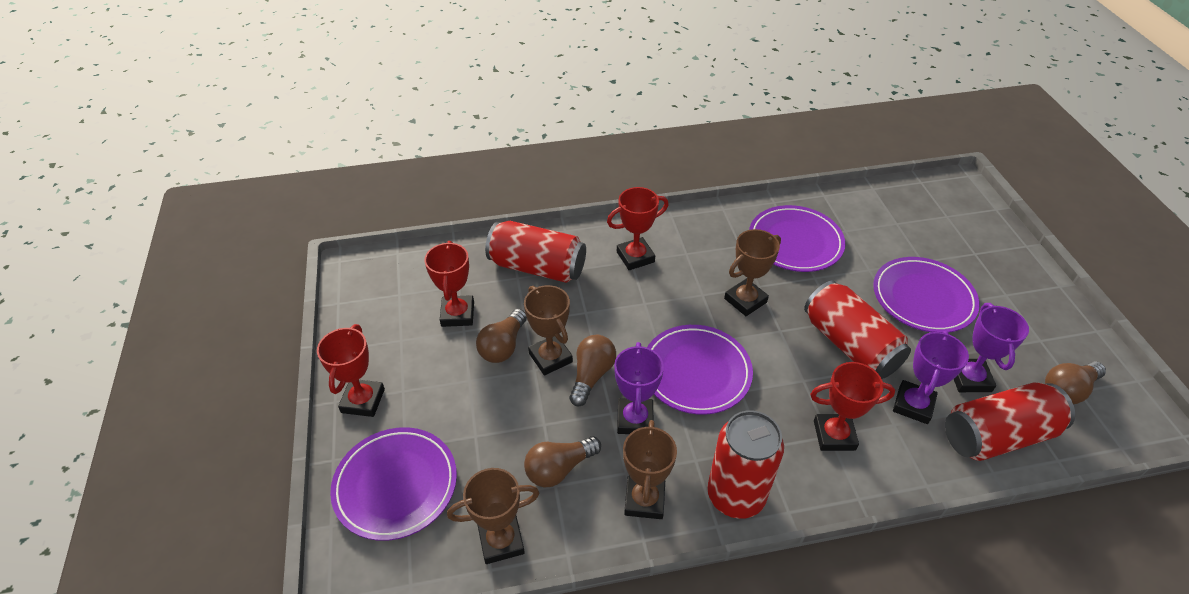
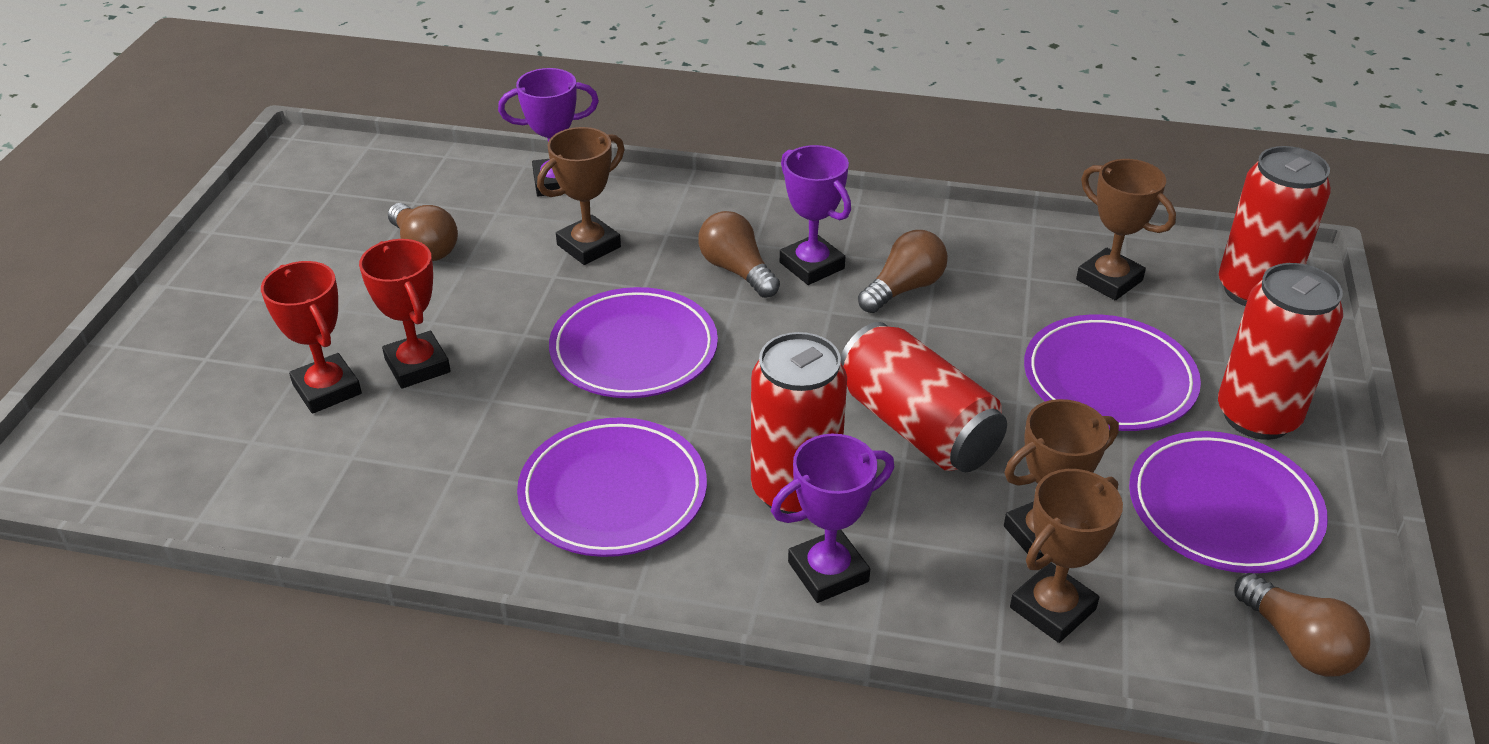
red trophy: [317,324,385,417] [424,241,474,327] [607,187,669,270] [810,362,895,451] = 4 -> [261,261,362,414] [359,239,451,388] = 2

